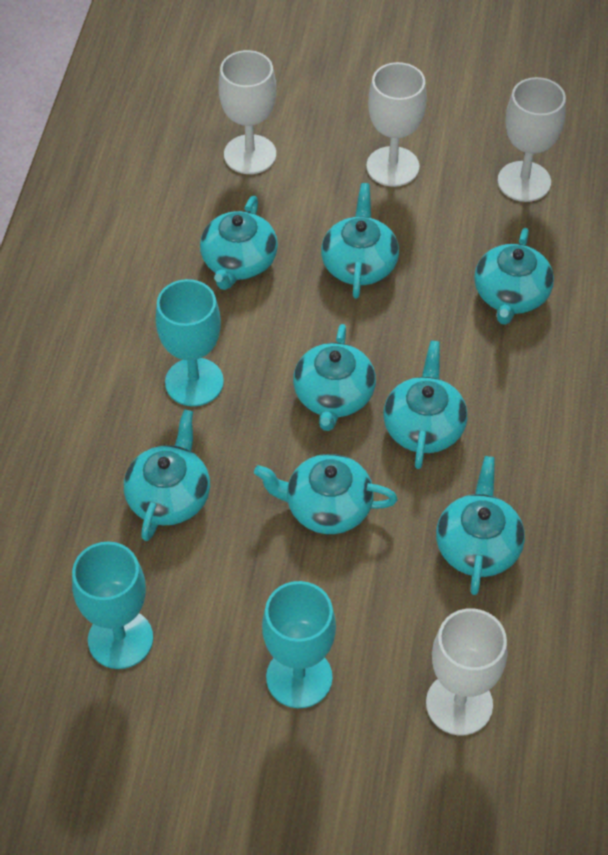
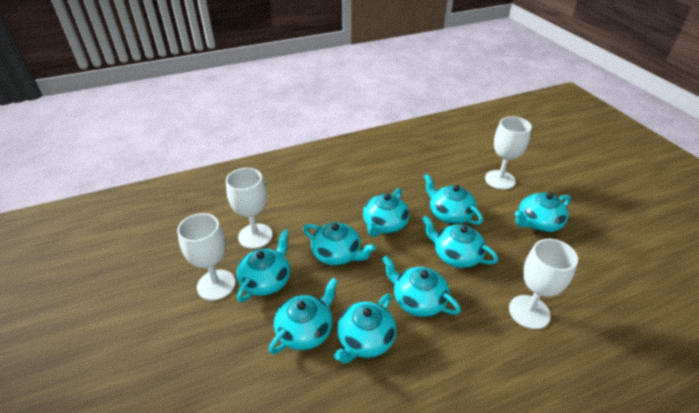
turquoise goblet: [72,542,153,669] [156,279,224,406] [262,581,336,708] = 3 -> none = 0
turquoise teapot: [124,409,210,541] [200,196,278,290] [254,454,398,534] [293,324,376,431] [321,183,399,298] [383,341,467,469] [436,456,525,595] [474,228,554,325] = 8 -> [236,230,290,303] [269,278,338,354] [303,222,376,266] [334,294,396,364] [363,188,409,237] [382,256,461,317] [422,216,498,268] [424,173,483,225] [515,192,571,232] = 9

